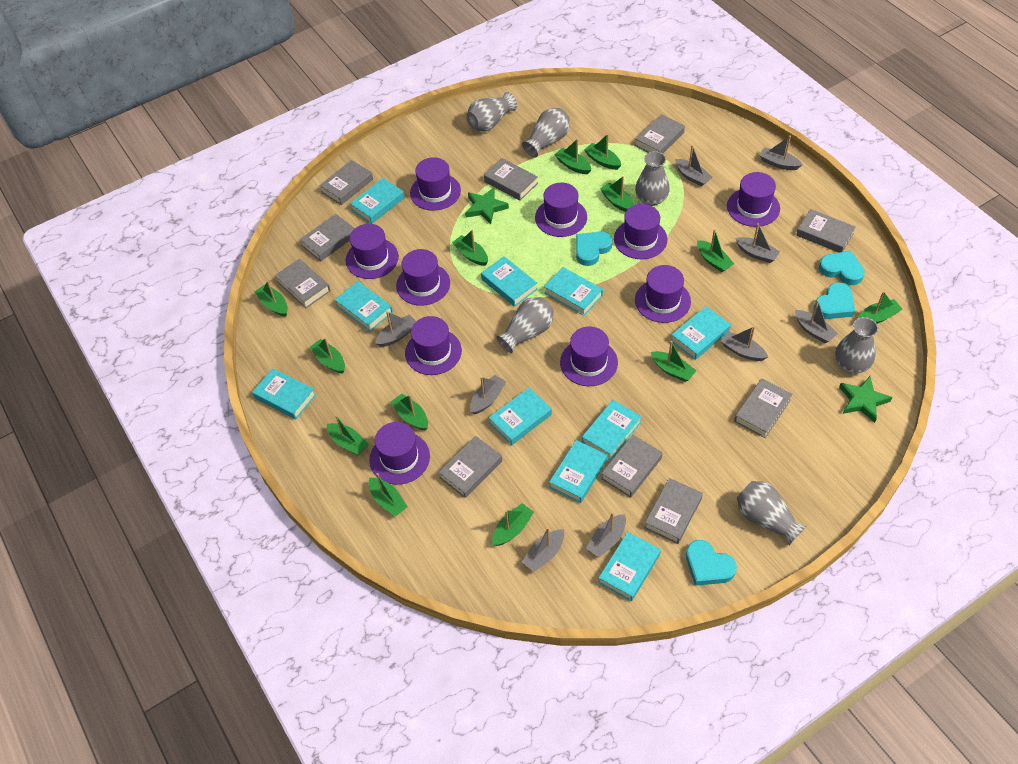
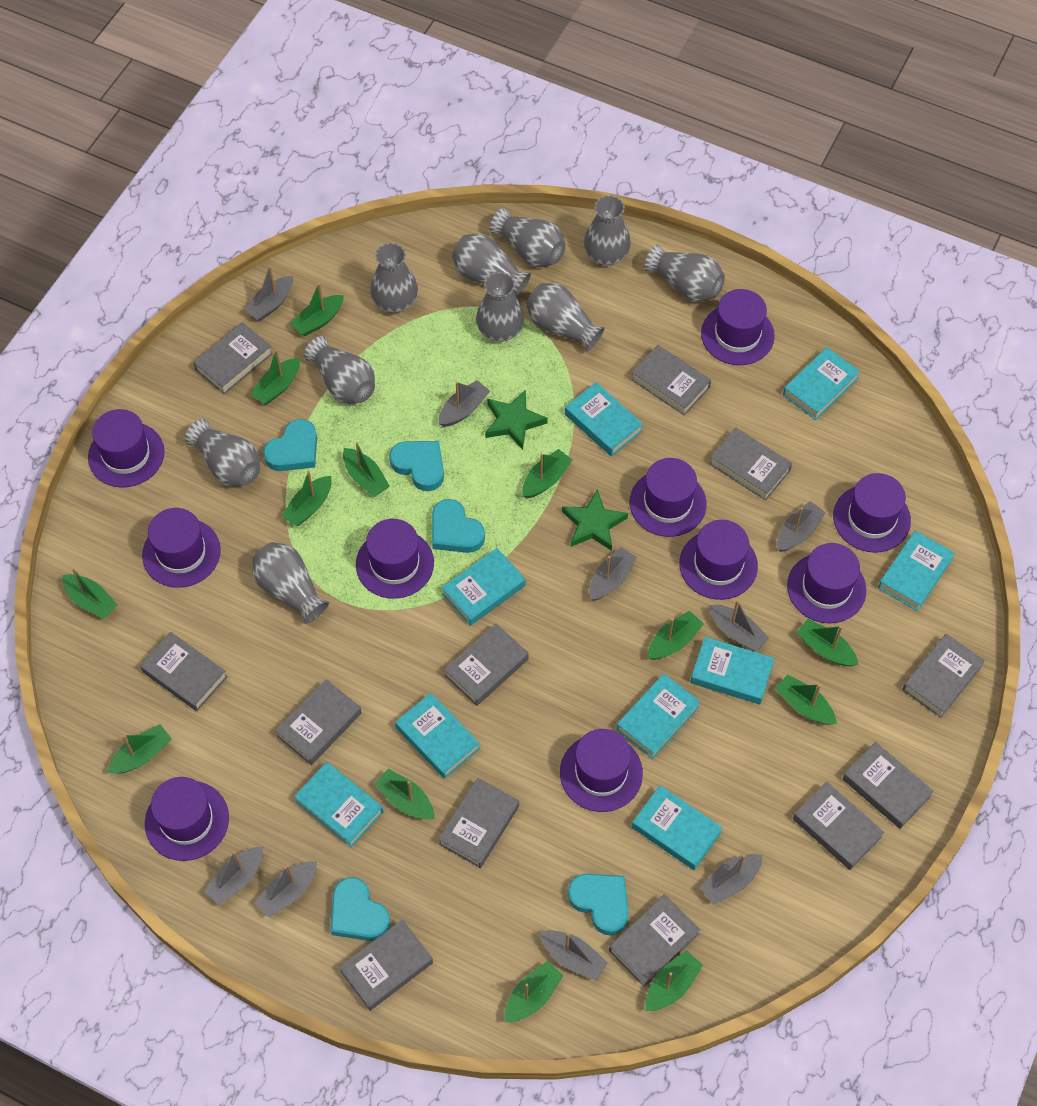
grey book: [275,259,331,308] [300,214,355,262] [319,160,373,205] [438,436,502,498] [484,158,538,201] [601,435,662,498] [635,114,685,154] [644,478,703,544] [734,378,793,438] [796,209,856,253] = 10 -> [140,632,227,711] [193,322,273,394] [275,679,362,765] [339,920,433,1011] [438,778,519,868] [444,623,529,706] [609,894,700,987] [631,345,711,416] [710,428,792,501] [793,781,884,870] [843,742,934,829] [902,634,985,718] = 12
grey vase: [466,92,517,132] [496,297,554,353] [522,108,569,157] [635,151,670,206] [737,481,806,545] [835,317,879,373] = 6 -> [185,419,260,487] [252,542,329,624] [304,336,375,404] [370,243,418,313] [452,233,531,298] [476,272,524,342] [490,208,566,268] [526,283,605,352] [584,195,631,265] [645,244,725,302] = 10
turquoise book: [252,368,316,420] [335,281,393,331] [350,178,405,224] [481,256,538,307] [489,388,552,445] [544,267,603,316] [549,440,607,503] [582,400,642,460] [598,532,661,601] [671,306,731,360] = 10 -> [294,762,384,848] [395,693,480,779] [442,548,526,626] [565,382,643,457] [616,673,700,759] [632,785,723,870] [690,637,775,705] [783,347,860,420] [878,530,955,611] = 9
turquoise heart: [576,231,612,266] [686,540,737,586] [814,282,855,319] [819,251,865,285] = 4 -> [263,419,317,471] [331,877,390,941] [389,441,444,491] [432,499,485,553] [568,874,629,936] = 5

